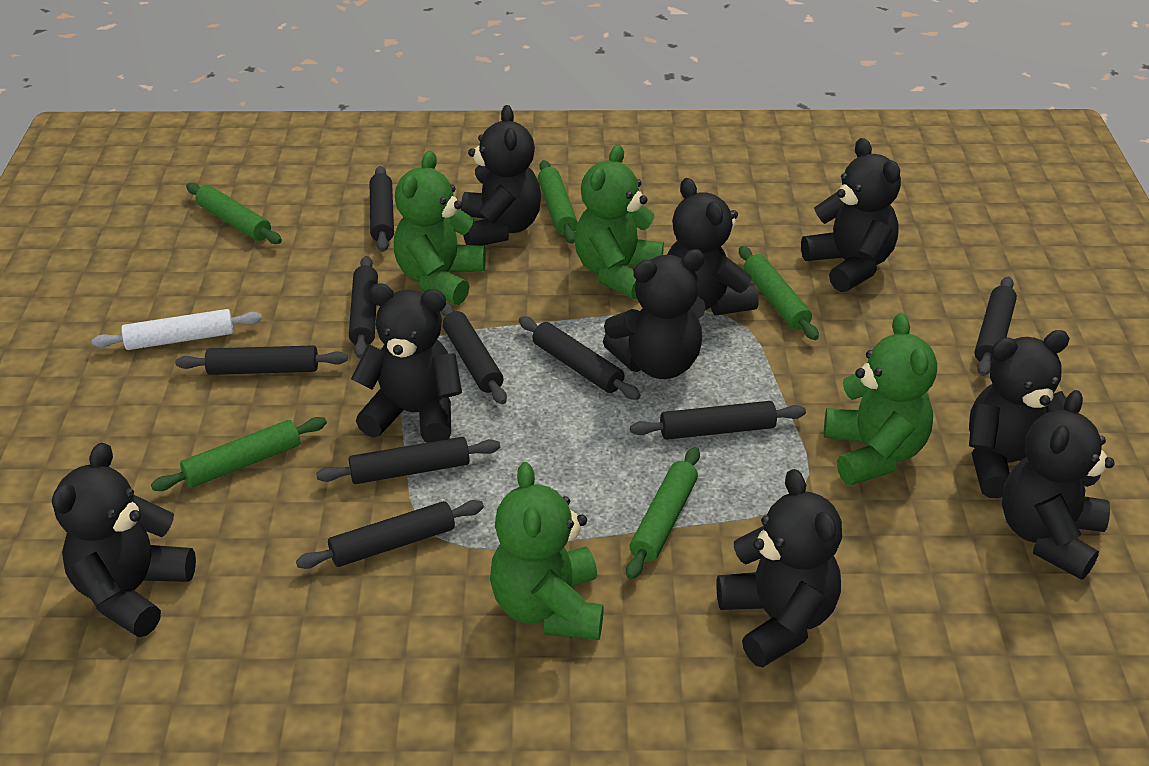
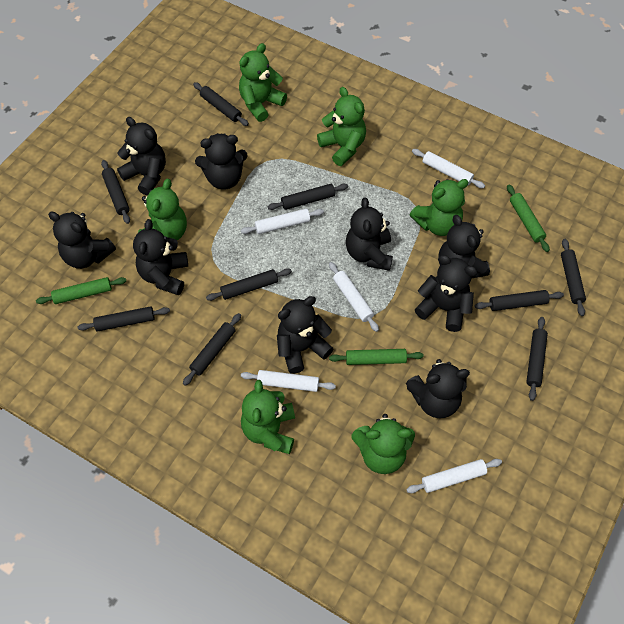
green rolling pin: [151,417,327,491] [186,183,282,244] [538,160,578,244] [626,447,700,580] [739,246,819,340] = 5 -> [36,277,126,304] [329,349,424,365] [507,185,550,252] = 3
green teddy bear: [394,151,486,305] [490,462,604,640] [575,145,664,299] [824,313,937,485] = 4 -> [138,179,187,240] [239,43,287,122] [241,380,295,454] [317,87,366,166] [352,414,415,474] [410,179,468,236] = 6
white rolling pin: [92,309,262,350] = 1 -> [241,209,324,234] [241,370,336,392] [329,262,379,332] [406,459,502,493] [412,149,485,188] = 5

